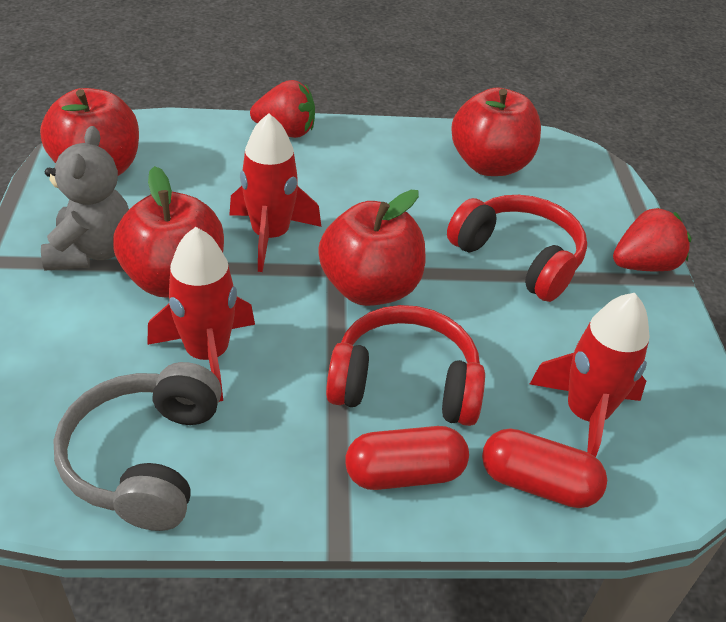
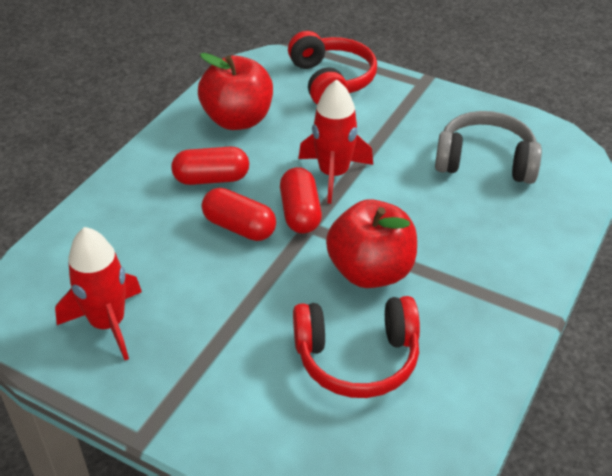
grey teddy bear: [41,126,129,271] = 1 -> none = 0
red apple: [40,88,139,176] [113,166,224,298] [318,190,425,306] [451,87,541,176] = 4 -> [198,53,273,130] [326,200,417,288] = 2
red capsule: [345,426,469,490] [482,429,607,508] = 2 -> [171,147,249,185] [202,188,276,241] [280,167,322,233] = 3
red rocket: [147,227,255,402] [229,113,321,272] [530,293,650,457] = 3 -> [55,227,142,360] [298,79,373,204] = 2
red strawberry: [250,80,315,138] [613,207,691,271] = 2 -> none = 0

